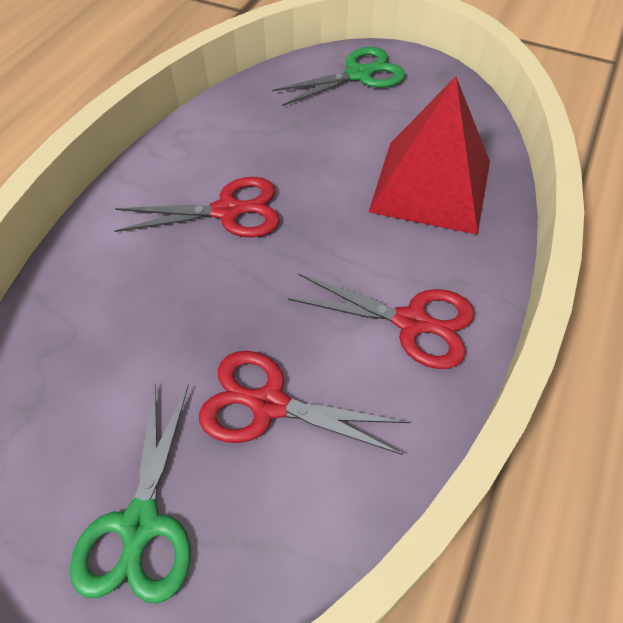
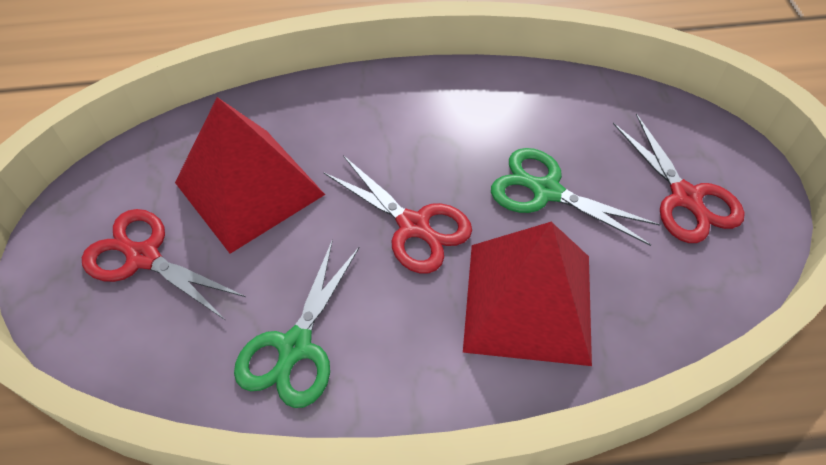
red pyramid: [369,76,490,235] = 1 -> [175,97,325,254] [463,222,592,366] = 2

